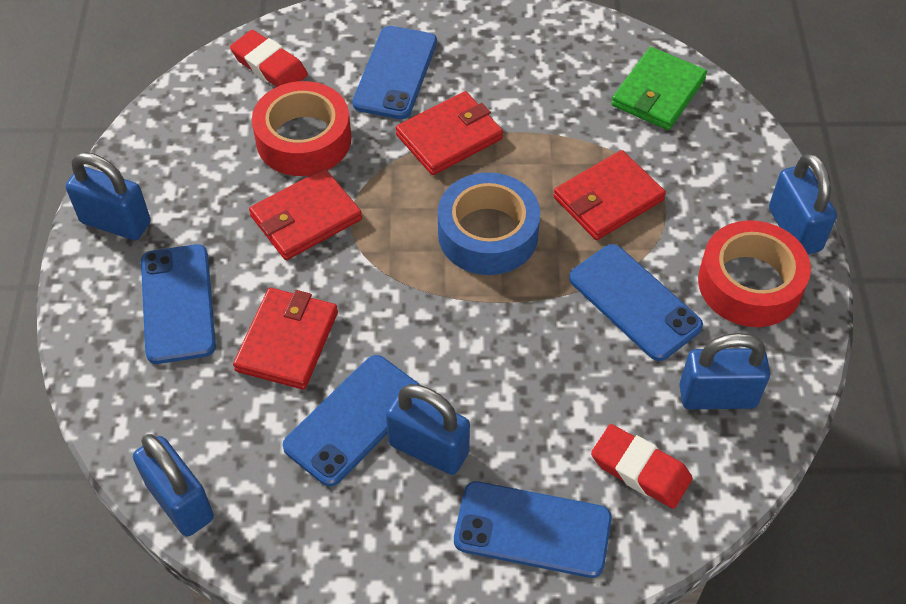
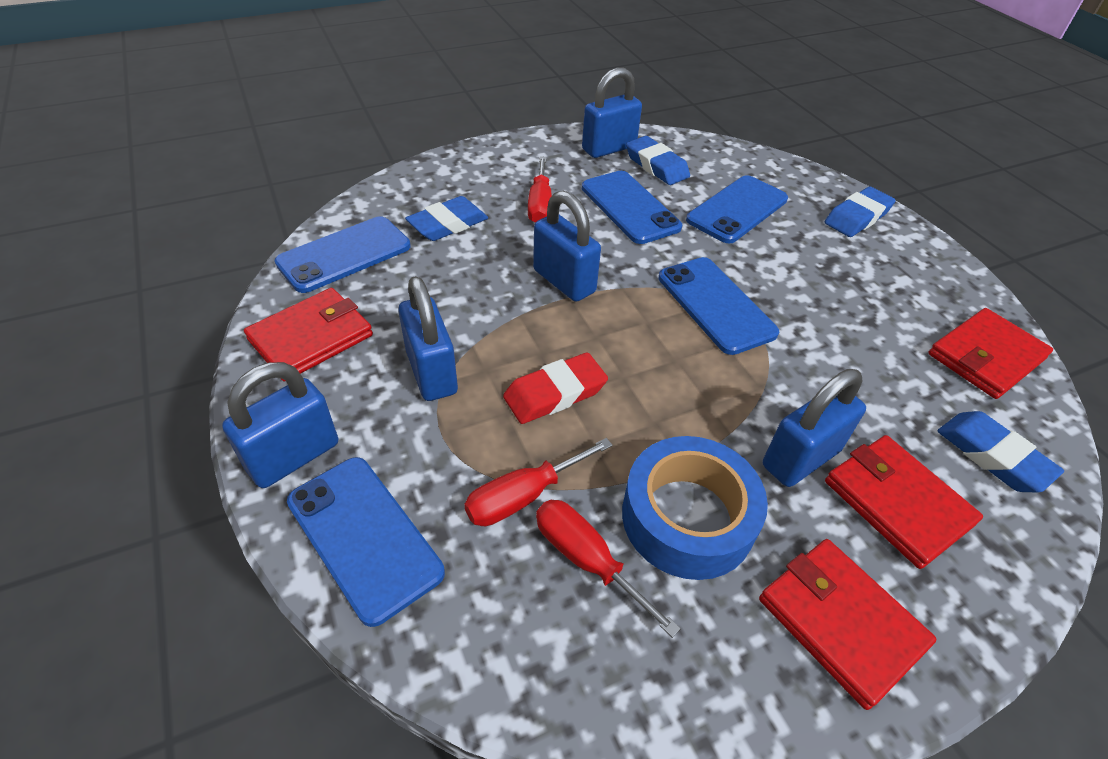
blue eraser: none = 0 -> [405,196,488,241] [626,136,690,185] [825,186,896,237] [937,411,1064,493] = 4
green wallet: [611,47,707,130] = 1 -> none = 0
red eraser: [230,30,308,87] [591,424,692,509] = 2 -> [503,352,608,424] = 1
red screwdriver: none = 0 -> [464,438,613,526] [528,156,552,223] [536,500,681,638] = 3
red tape: [252,81,351,176] [698,220,811,327] = 2 -> none = 0

